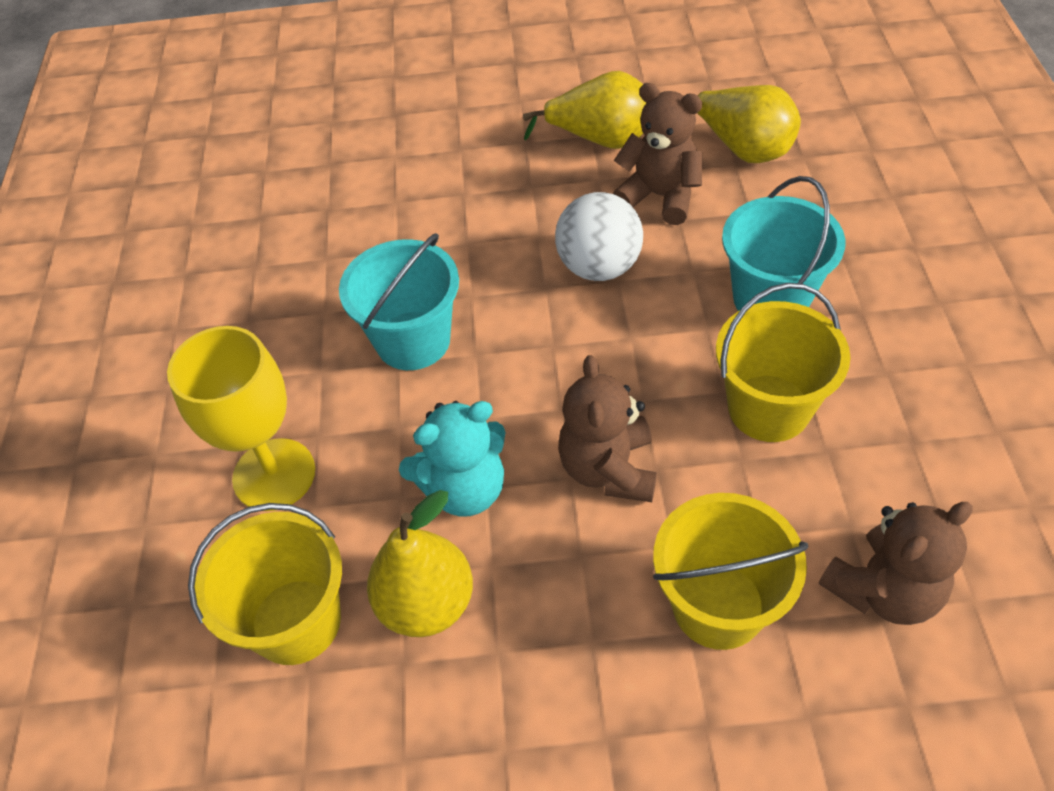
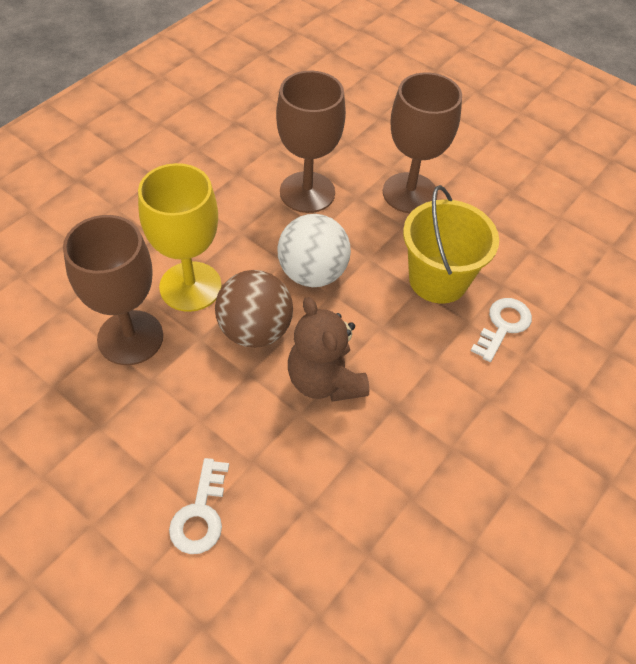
brown ball: none = 0 -> [215,270,293,348] = 1
brown goblet: none = 0 -> [63,215,163,365] [276,71,346,213] [383,72,462,213] = 3
brown teddy bear: [558,355,657,502] [613,83,702,225] [819,502,973,625] = 3 -> [288,297,369,402] = 1
turquoise bucket: [339,233,459,370] [722,176,845,311] = 2 -> none = 0
turquoise teddy bear: [399,401,506,517] = 1 -> none = 0
white key: none = 0 -> [169,458,229,554] [471,298,532,362] = 2
yellow bucket: [188,503,342,665] [653,493,808,650] [716,283,851,442] = 3 -> [403,185,499,304] = 1
yellow pear: [367,490,473,637] [523,71,647,149] [684,85,801,163] = 3 -> none = 0

